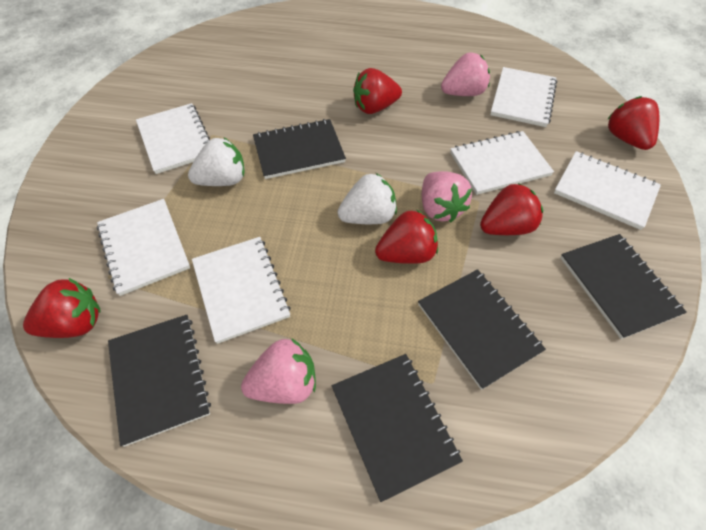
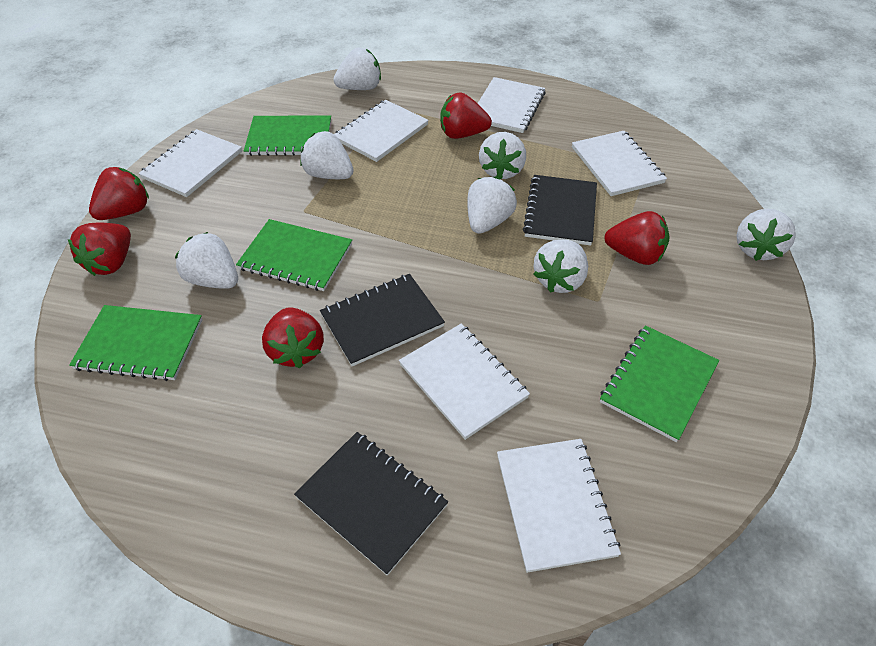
black notebook: [108,315,211,447] [253,119,346,179] [332,354,463,502] [418,269,546,390] [560,234,687,339] = 5 -> [294,432,448,575] [320,274,445,366] [523,175,597,246] = 3
green notebook: none = 0 -> [69,305,202,381] [236,219,352,291] [244,115,331,156] [600,325,719,442] = 4
pink strawberry: [241,338,316,404] [422,171,472,222] [441,52,490,96] = 3 -> none = 0
white strawberry: [188,138,244,186] [337,173,397,224] = 2 -> [175,232,238,289] [300,131,354,179] [333,47,381,90] [467,176,517,234] [479,132,526,179] [533,239,588,293] [737,209,796,261] = 7

